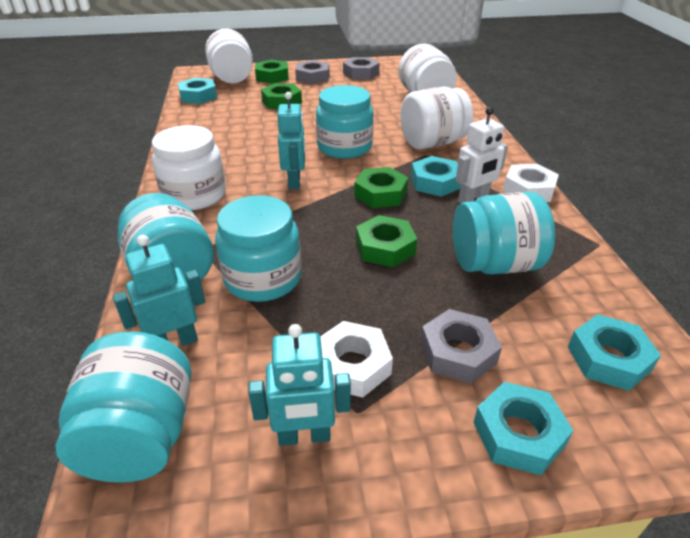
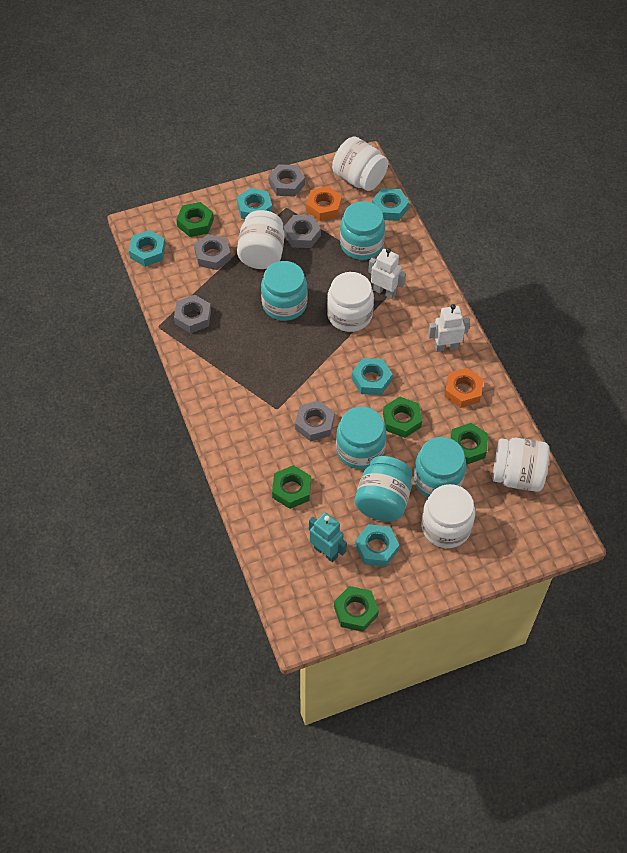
green nut: [255,60,288,84] [261,83,302,109] [354,167,408,208] [356,215,417,267] = 4 -> [176,202,214,237] [272,465,311,509] [334,586,379,632] [383,397,422,438] [451,423,488,465] = 5
grey nut: [295,60,329,85] [343,57,380,80] [420,309,502,384] = 3 -> [174,295,211,333] [194,234,231,270] [268,164,305,197] [283,215,321,248] [295,401,335,442] = 5
orange nut: none = 0 -> [306,186,342,221] [444,368,484,408] = 2
turquoise nut: [178,78,217,104] [411,156,461,197] [473,382,574,475] [568,314,661,391] = 4 -> [129,230,165,267] [237,188,272,219] [352,358,393,395] [355,524,399,567] [372,188,409,221] = 5
turquoise robot: [113,235,205,346] [248,324,351,446] [277,92,305,190] = 3 -> [309,512,347,562] = 1
white jar: [152,125,226,210] [205,29,253,84] [398,44,457,93] [401,86,473,149] = 4 -> [237,210,285,269] [327,272,374,332] [332,137,388,191] [421,484,475,548] [493,438,550,492] = 5
white nut: [320,321,393,398] [503,164,559,202] = 2 -> none = 0
white robot: [456,107,508,204] = 1 -> [368,248,406,299] [428,304,470,352] = 2

